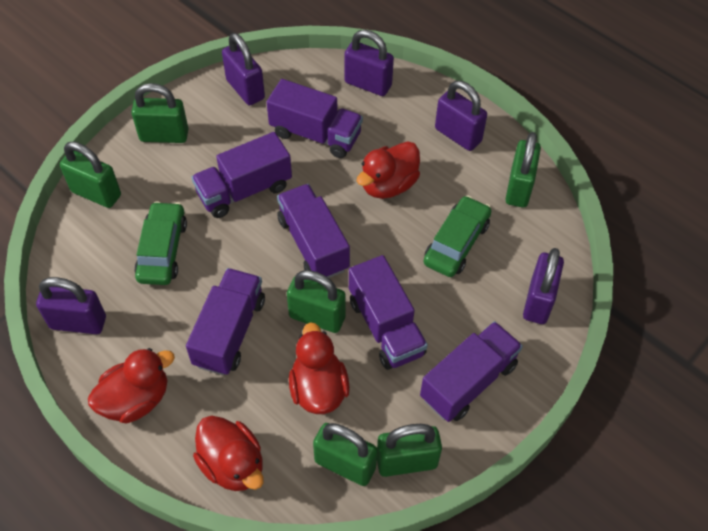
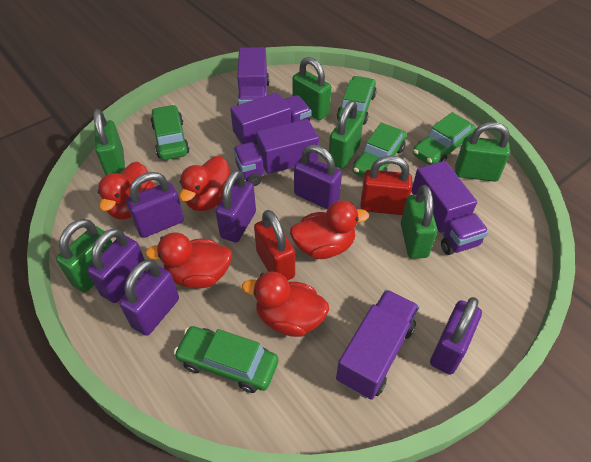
green car: [134,201,187,285] [423,196,491,277] = 2 -> [151,105,189,160] [174,326,278,393] [337,76,376,125] [353,122,407,177] [413,112,476,165] = 5
purple padlock: [36,277,106,334] [222,33,265,106] [344,30,394,96] [435,81,487,151] [523,248,564,324] = 5 -> [87,228,147,303] [119,259,179,336] [126,172,184,238] [215,170,256,242] [294,145,342,209] [430,297,482,375] = 6
purple truck: [186,268,265,375] [191,132,292,218] [267,79,363,158] [277,184,350,278] [349,255,428,370] [420,321,523,422] = 6 -> [230,92,312,146] [233,119,319,186] [237,47,269,105] [336,290,419,400] [411,161,489,255] = 5
red duck: [88,348,175,424] [193,416,263,491] [289,322,350,414] [357,141,420,199] = 4 -> [98,162,155,219] [145,232,232,289] [179,156,231,211] [242,272,329,337] [290,201,369,259] = 5
red padlock: none = 0 -> [254,210,295,280] [360,155,412,215] = 2

